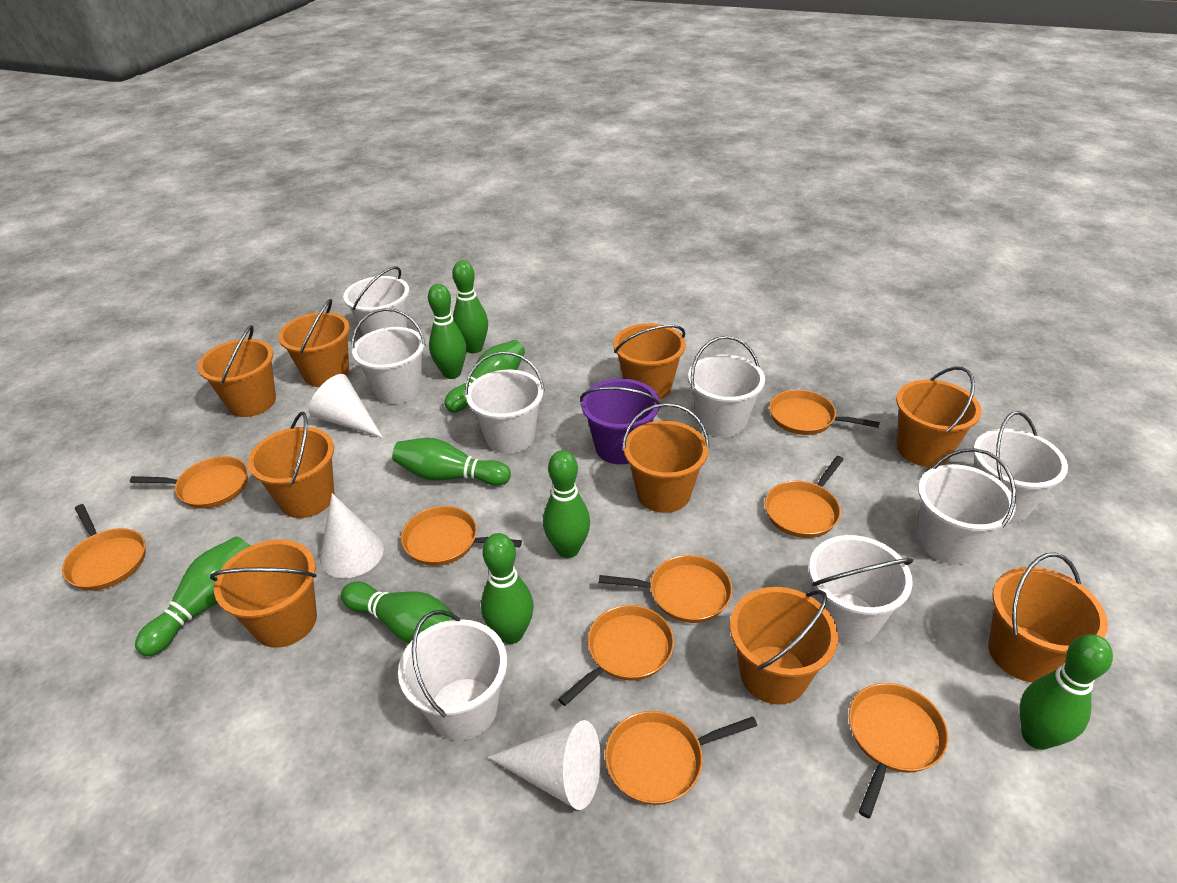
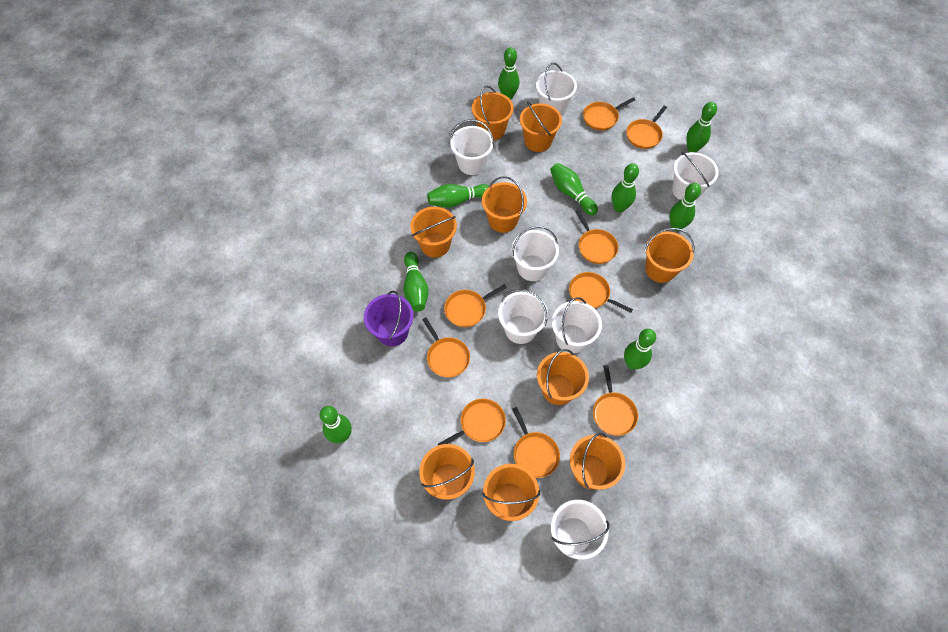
white bucket: [343,266,409,336] [351,308,426,404] [398,610,507,741] [465,351,545,454] [688,336,765,437] [809,535,913,645] [918,448,1016,564] [973,411,1068,524] = 8 -> [450,119,494,175] [498,289,548,344] [512,226,559,281] [536,63,577,116] [551,500,609,560] [552,297,602,354] [672,152,719,200] = 7
white cone: [309,374,383,438] [320,493,384,578] [487,720,601,810] = 3 -> none = 0

